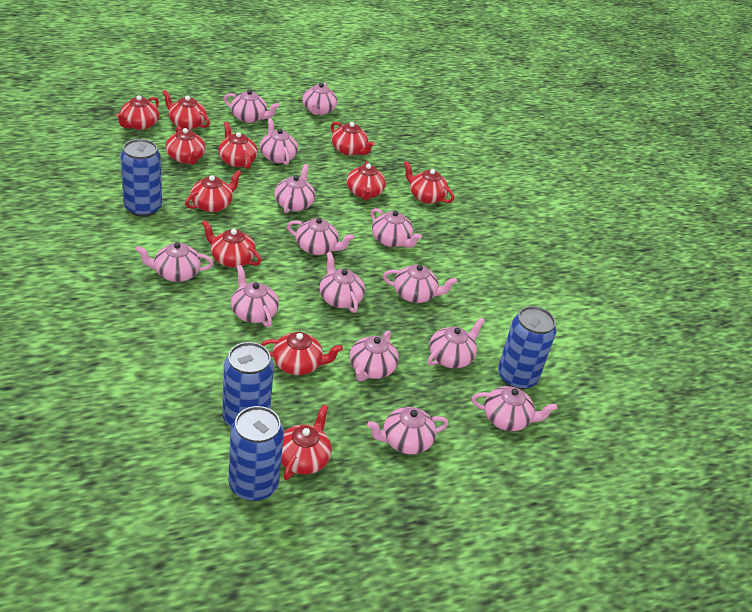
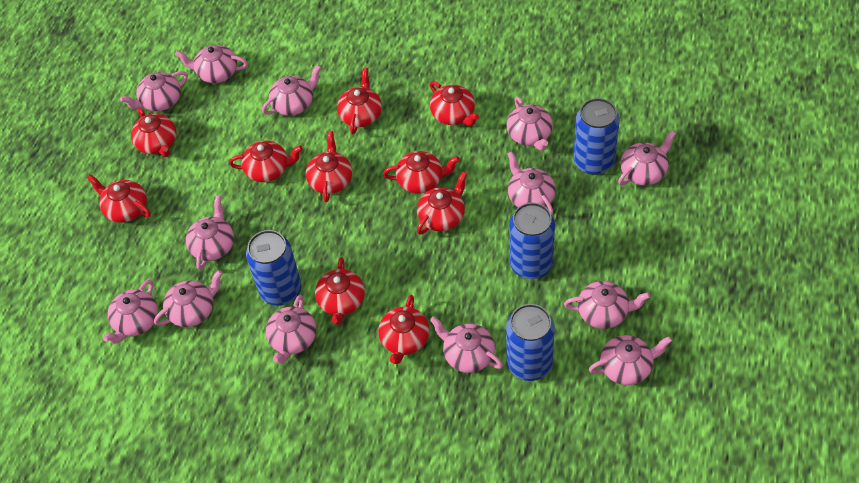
pink teapot: [136,242,213,282] [224,90,279,123] [231,265,279,327] [260,118,298,165] [274,164,315,213] [287,218,354,255] [302,83,337,115] [319,252,365,313] [350,330,399,381] [367,407,449,454] [370,208,422,248] [383,264,457,303] [428,318,485,368] [472,386,558,431] = 14 -> [103,279,158,344] [120,71,188,111] [154,270,223,327] [175,45,248,83] [186,196,234,270] [262,65,321,116] [266,295,316,363] [430,316,503,373] [507,97,553,151] [507,151,556,215] [564,281,650,329] [589,335,672,385] [618,131,676,186] = 13
red teapot: [116,95,159,130] [162,90,210,130] [166,126,206,165] [185,170,242,212] [202,220,261,268] [218,122,258,169] [261,332,343,375] [281,404,332,480] [331,122,375,156] [347,161,386,200] [404,161,454,204] = 11 -> [87,174,151,223] [131,108,176,157] [229,141,303,182] [306,131,352,202] [315,257,365,325] [337,67,382,134] [378,295,430,364] [383,151,459,193] [417,172,467,235] [430,81,479,126] = 10

